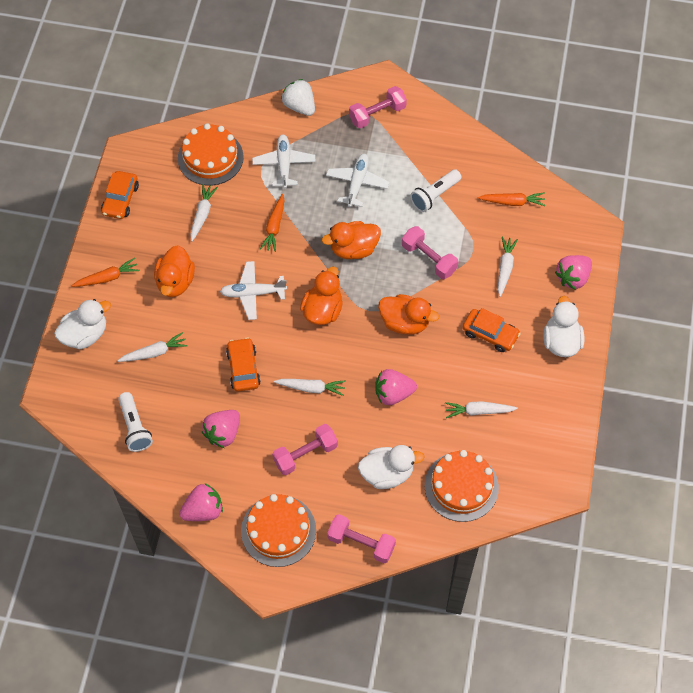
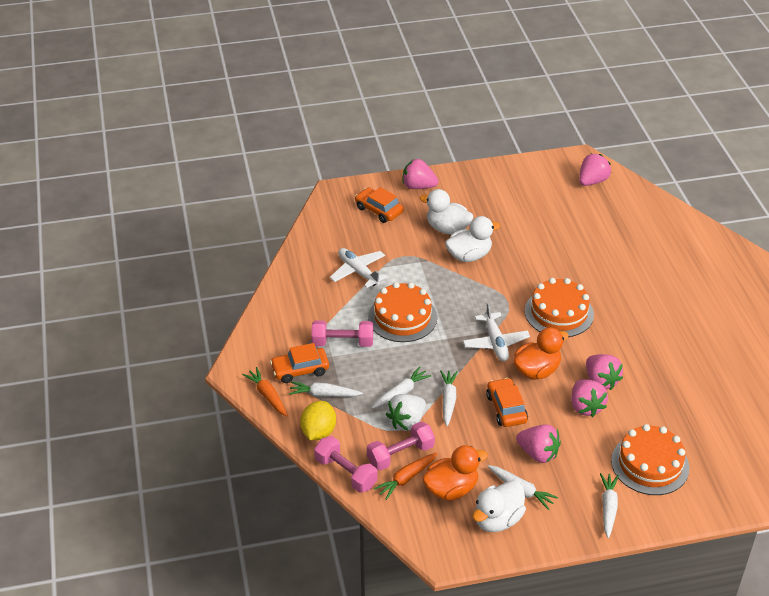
orange carrot: [71,258,140,287] [260,194,285,252] [478,192,545,206] = 3 -> [242,367,288,417] [374,452,437,500] = 2
orange duck: [154,245,195,297] [300,267,343,325] [322,221,381,259] [378,294,439,334] = 4 -> [422,445,488,500] [513,328,569,380] = 2
pink dumbbell: [272,424,338,475] [327,514,396,563] [349,86,407,129] [402,226,458,279] = 4 -> [311,321,373,347] [314,436,378,493] [367,422,435,471] = 3
pink strawberry: [179,483,223,521] [202,410,240,448] [375,369,417,405] [555,255,592,290] = 4 -> [403,159,438,189] [516,425,561,463] [571,379,608,417] [579,153,611,186] [586,354,623,390] = 5
white flashlight: [118,392,153,452] [410,169,461,212] = 2 -> none = 0
white plane: [220,261,287,320] [252,134,316,189] [326,154,389,207] = 3 -> [330,248,387,288] [463,302,530,361] = 2
yellow lemon: none = 0 -> [300,401,336,440] = 1

